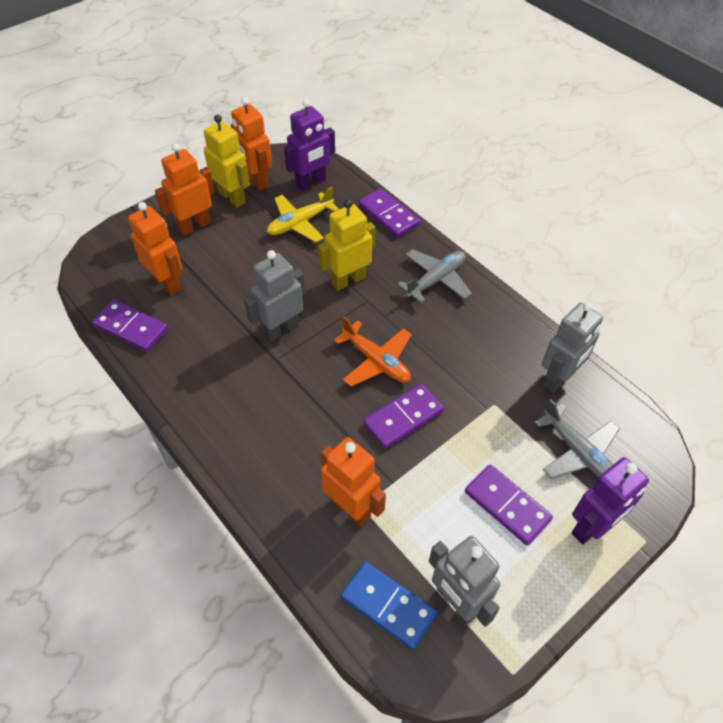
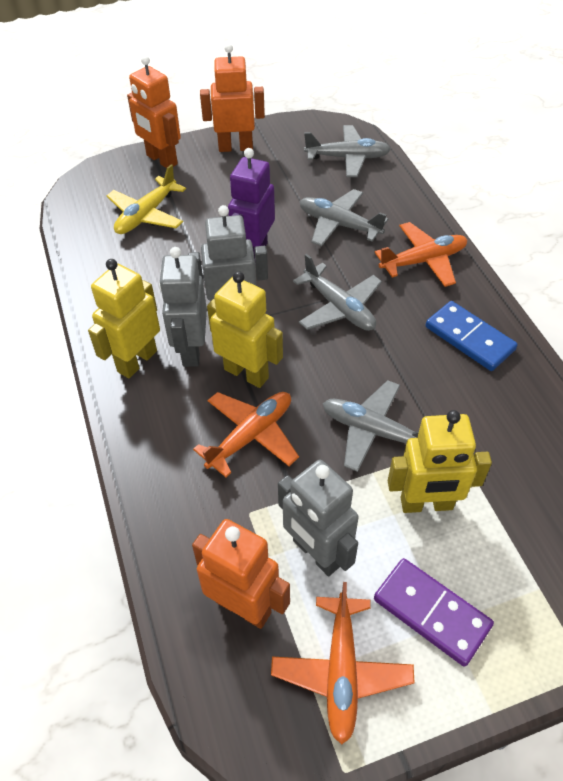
grey plane: [398,249,472,303] [534,399,620,479] = 2 -> [293,254,382,331] [300,189,388,246] [304,125,391,177] [323,380,419,472] = 4
orange plane: [334,316,412,387] = 1 -> [193,392,299,477] [271,582,414,744] [375,222,467,287] = 3
orange robot: [128,202,183,295] [155,143,215,235] [231,97,272,190] [321,437,386,527] = 4 -> [127,55,181,168] [192,519,290,629] [200,43,265,152] = 3
purple domino: [92,300,168,352] [359,189,420,238] [363,384,444,449] [465,464,553,545] = 4 -> [374,558,494,667] = 1
purple robot: [284,99,335,191] [571,457,649,544] = 2 -> [228,148,275,258] = 1
yellow robot: [204,115,250,208] [318,199,375,291] = 2 -> [88,259,160,378] [207,271,283,388] [388,410,492,513] = 3

